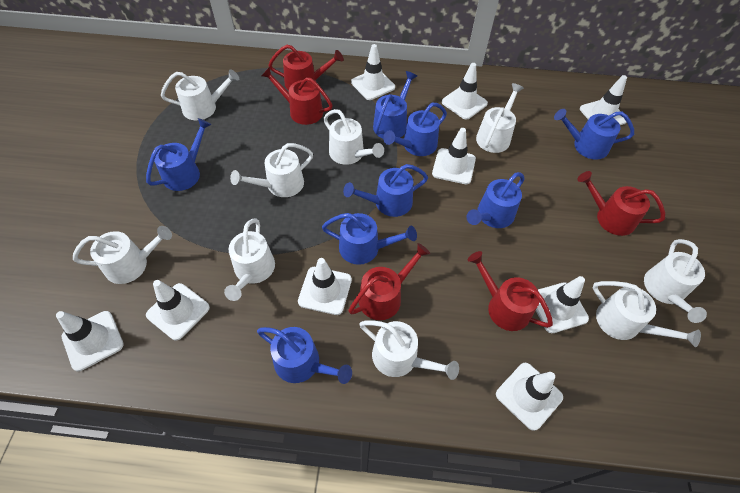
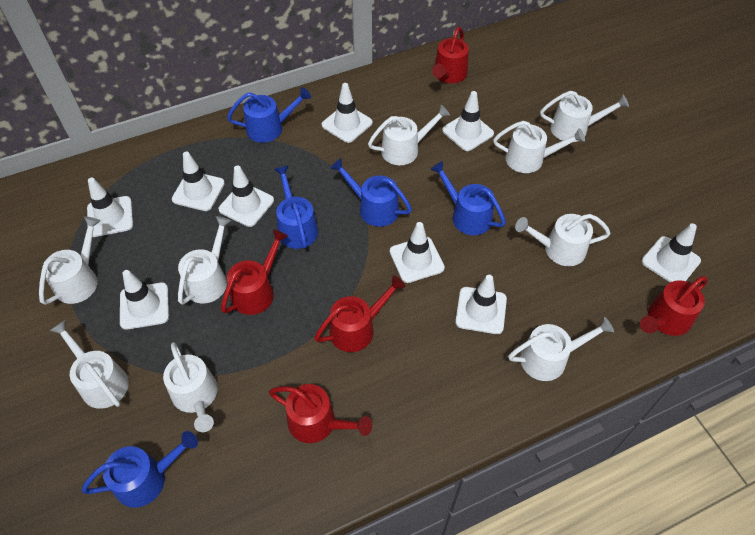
blue watering can: [146,118,212,191] [257,327,352,384] [322,213,417,265] [343,164,428,217] [373,71,417,138] [383,103,447,156] [466,172,524,228] [554,109,634,160] = 8 -> [81,431,198,508] [227,87,311,143] [274,166,318,249] [330,158,412,227] [430,161,506,235] = 5

